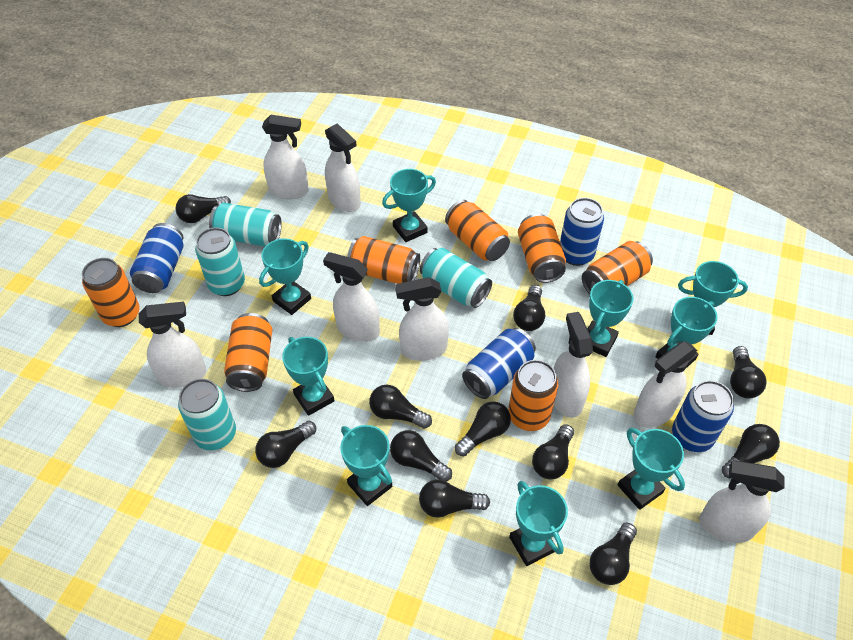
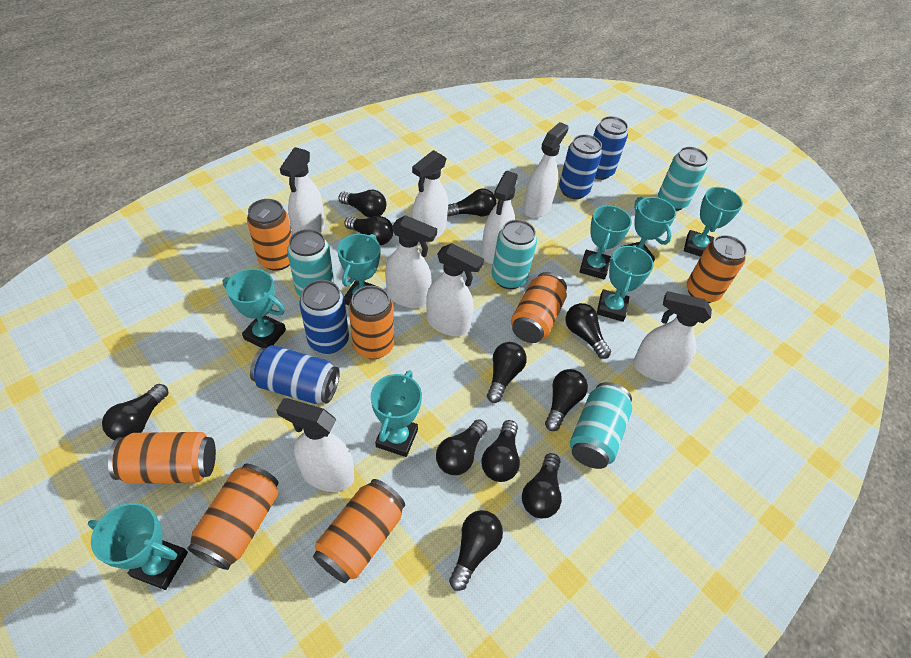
turquoise trophy: [259,238,311,315] [282,337,334,416] [340,425,392,506] [382,169,436,242] [509,481,568,566] [588,280,633,357] [618,428,685,510] [655,297,718,368] [678,261,748,335] = 9 -> [88,503,188,590] [222,268,286,348] [337,234,380,305] [371,370,422,457] [579,205,632,279] [597,245,654,322] [621,196,676,262] [684,187,743,257] = 8

